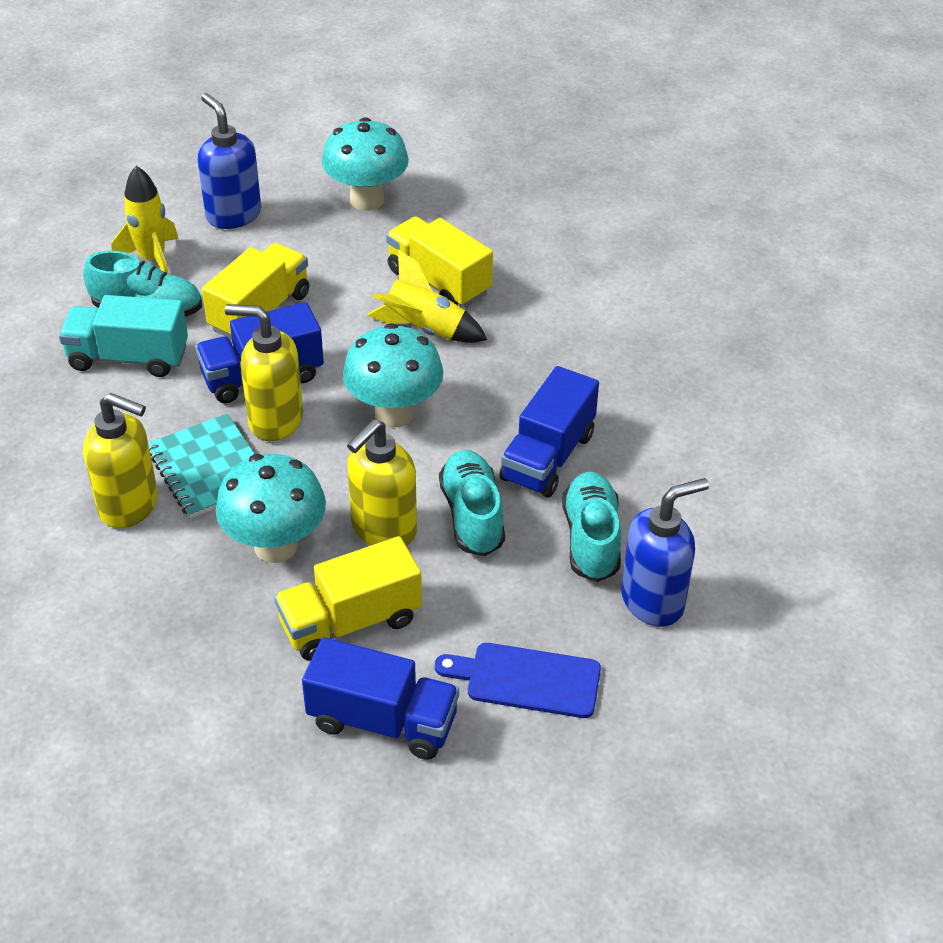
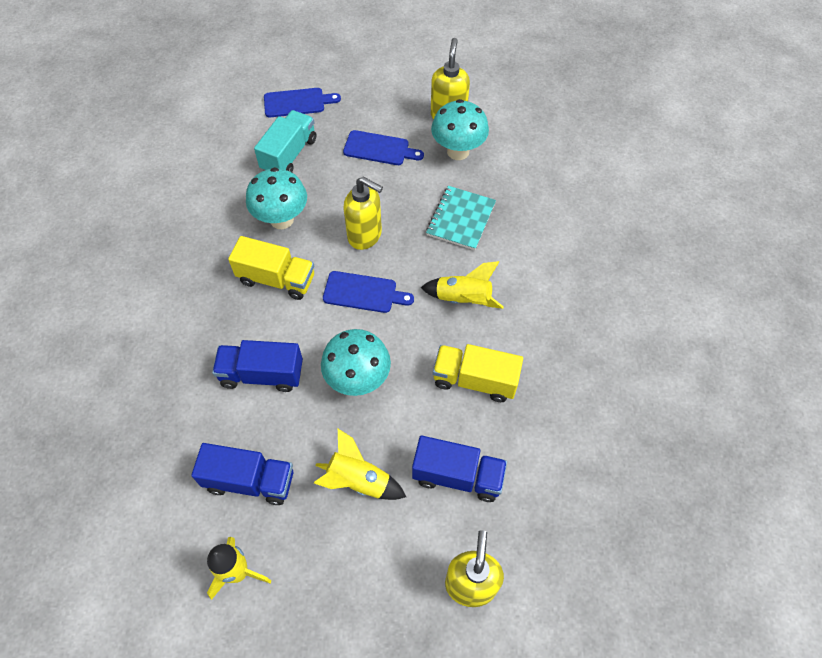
blue cutting board: [435,643,601,718] = 1 -> [264,88,341,117] [323,271,414,313] [343,130,424,165] = 3
blue soap dispenser: [198,93,261,229] [621,478,709,627] = 2 -> none = 0
turquoise shoe: [83,251,202,317] [439,450,505,556] [562,472,621,582] = 3 -> none = 0
yellow rocket: [112,166,178,275] [367,249,487,343] = 2 -> [207,537,271,600] [314,429,406,500] [421,261,504,309] = 3
yellow truck: [202,243,309,339] [274,536,422,661] [386,216,493,307] = 3 -> [228,236,314,300] [433,344,523,402] = 2

